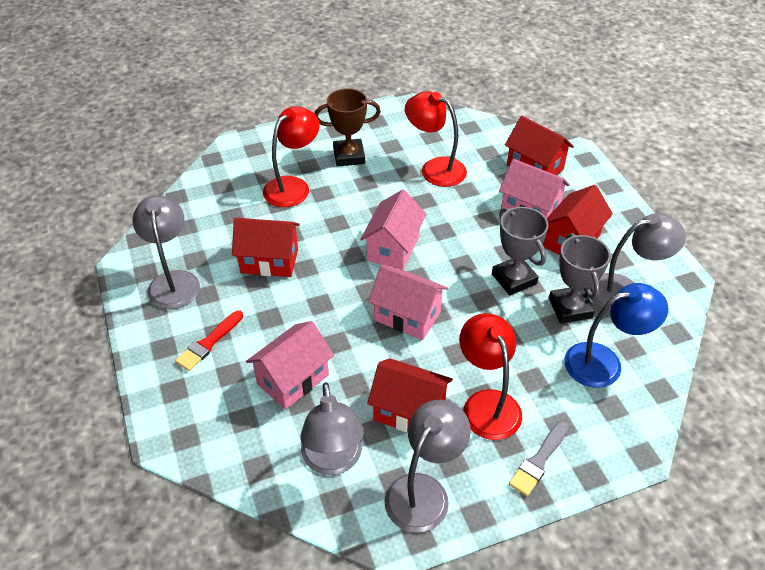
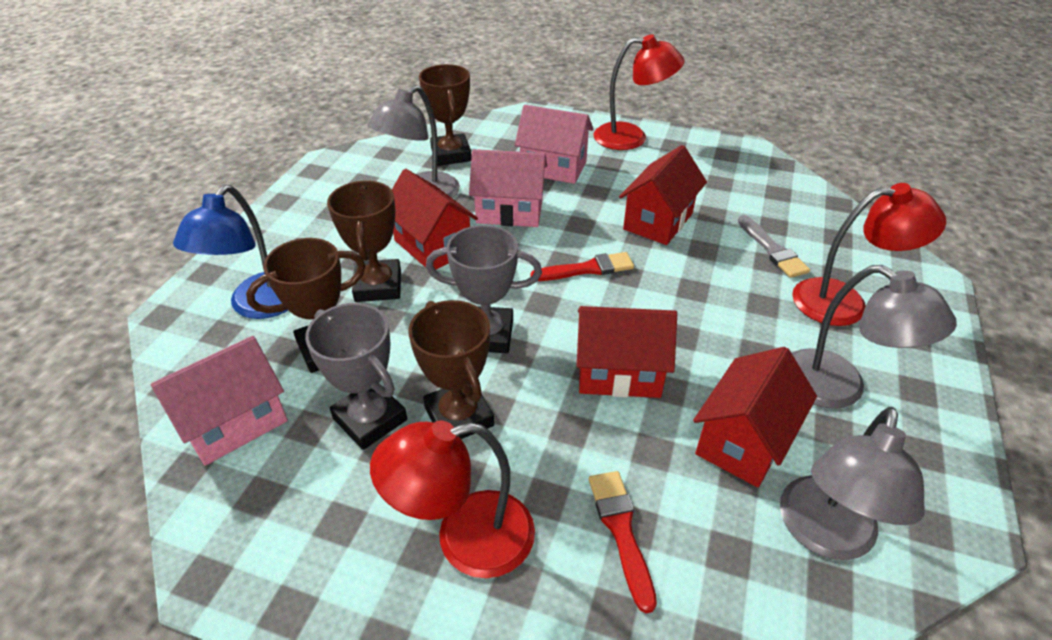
brown trophy: [314,88,381,167] = 1 -> [246,238,366,373] [327,181,401,302] [409,300,494,439] [419,64,472,166] = 4
grey lamp: [133,196,200,309] [300,382,364,475] [384,400,471,533] [590,213,686,311] = 4 -> [368,85,460,198] [780,407,925,560] [792,265,957,409] = 3
pink house: [246,321,334,410] [360,189,427,270] [368,265,448,340] [499,159,570,218] = 4 -> [150,336,288,466] [469,149,547,227] [515,105,593,184] = 3
red brush: [175,310,243,371] = 1 -> [530,252,634,281] [589,471,657,613] = 2

